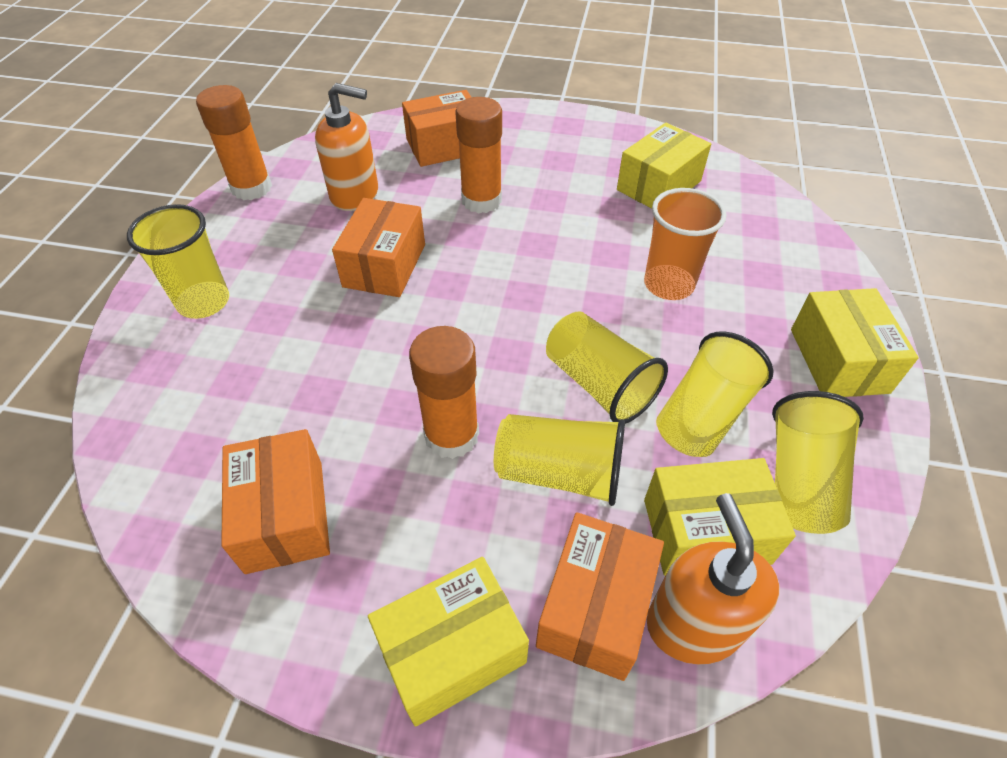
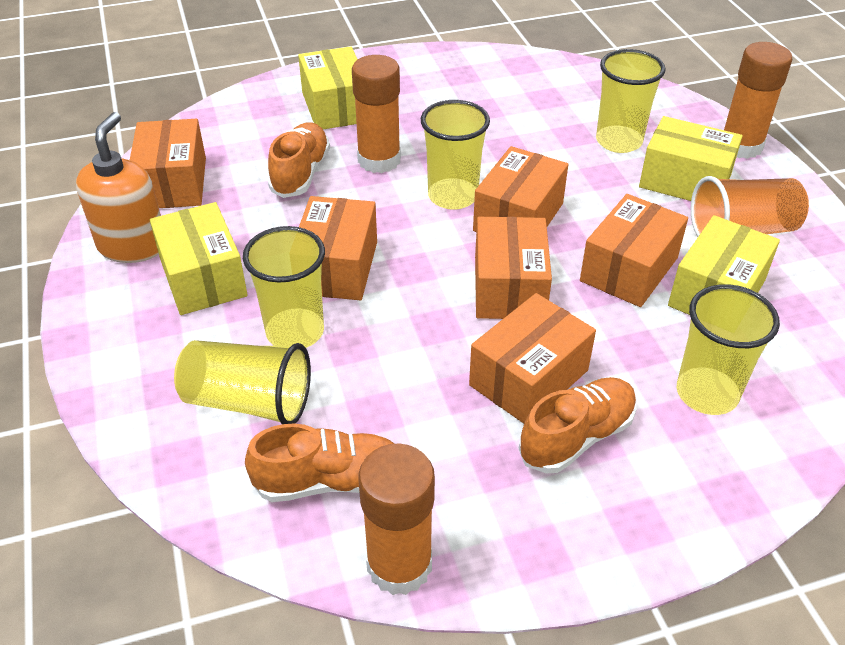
orange box: [221,429,330,574] [332,198,425,297] [402,90,472,167] [536,512,664,681] = 4 -> [130,119,206,208] [299,196,377,300] [469,293,596,424] [473,146,568,232] [475,217,552,319] [580,194,688,307] = 6
orange shoe: none = 0 -> [245,423,395,502] [268,122,330,198] [519,377,637,473] = 3
orange soap dispenser: [315,83,378,211] [647,493,779,664] = 2 -> [76,112,161,263] = 1

